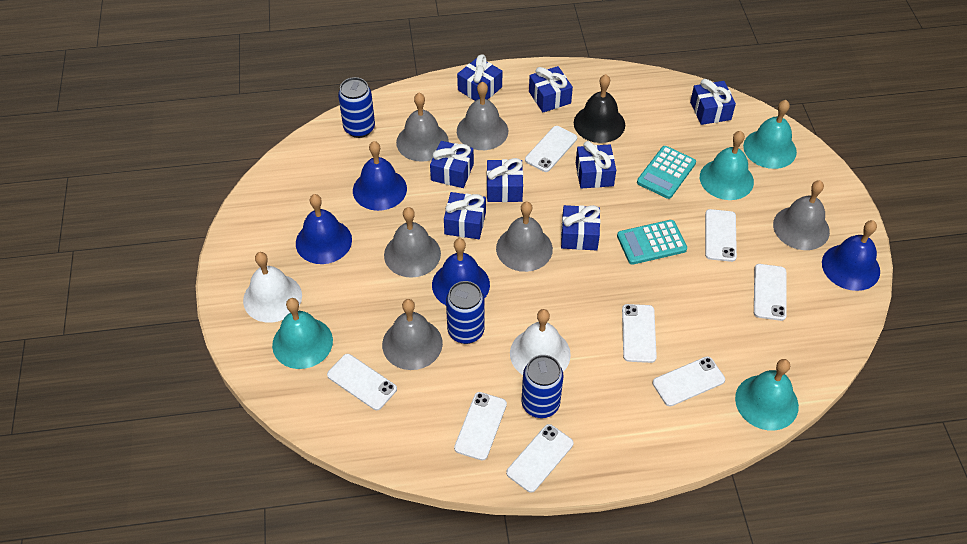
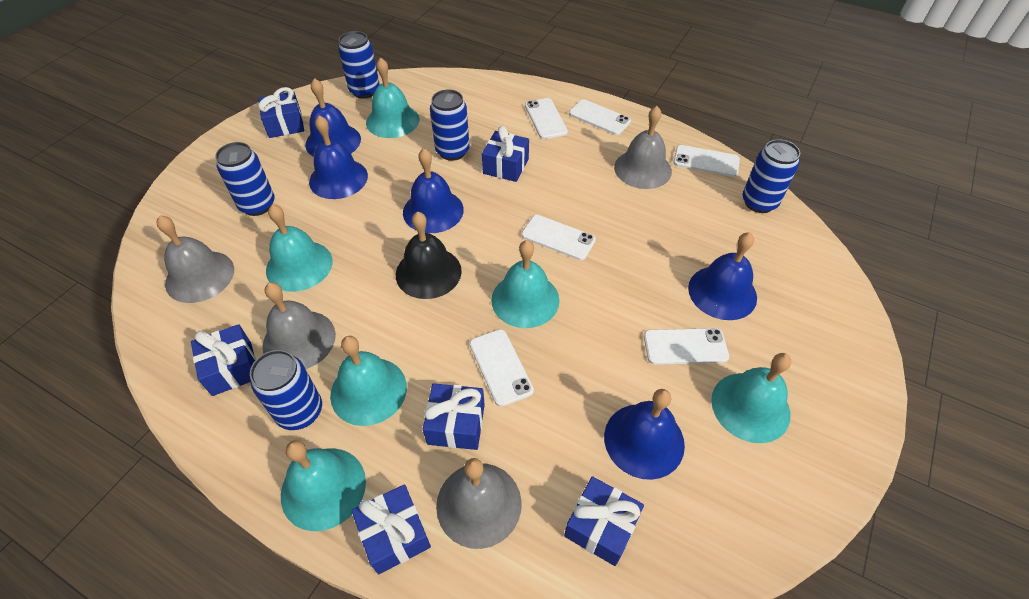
blue bell: [296,194,352,264] [353,141,407,211] [432,238,490,305] [822,220,880,291] = 4 -> [305,78,361,157] [309,115,368,199] [403,148,464,233] [604,389,685,480] [688,232,757,320] = 5
blue can: [338,77,375,138] [446,281,484,344] [521,355,564,418] = 3 -> [215,142,275,216] [250,350,322,430] [338,31,380,99] [430,89,469,161] [742,139,800,213] = 5
blue gift: [430,141,474,188] [444,192,486,239] [457,54,502,101] [487,158,523,202] [529,66,573,112] [561,205,600,250] [576,141,616,189] [690,79,736,125] = 8 -> [191,324,256,396] [258,87,304,138] [351,484,431,574] [423,383,485,450] [482,126,529,182] [564,476,644,566] = 6
grey bell: [382,299,443,370] [384,207,441,277] [396,93,449,162] [457,82,508,150] [496,201,553,272] [773,180,830,250] = 6 -> [156,215,234,303] [262,282,336,369] [436,458,522,549] [614,106,672,189] = 4
turquoise bell: [272,298,333,369] [700,131,754,200] [735,359,799,430] [743,100,797,169] = 4 -> [266,204,332,292] [281,440,366,531] [330,336,407,426] [366,57,419,138] [491,240,560,328] [711,353,791,443] = 6
turquoise calculator: [617,220,687,265] [637,146,696,199] = 2 -> none = 0
white bell: [243,252,302,323] [510,309,571,375] = 2 -> none = 0
white phone: [327,354,397,410] [454,392,507,461] [506,424,574,493] [525,126,577,172] [622,304,657,363] [653,356,725,406] [705,209,737,262] [754,264,787,321] = 8 -> [470,329,534,407] [521,215,596,260] [525,98,568,139] [569,99,631,135] [644,328,729,365] [673,145,740,177] = 6

